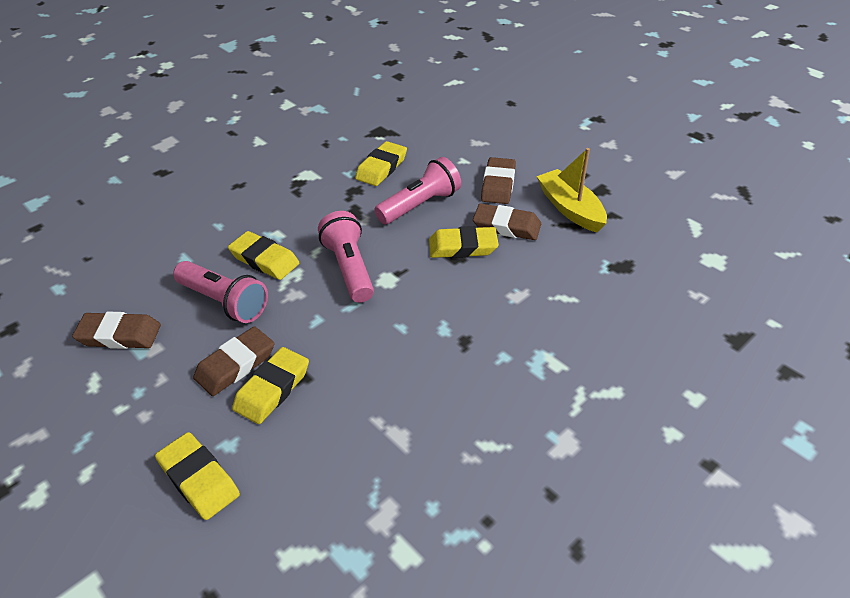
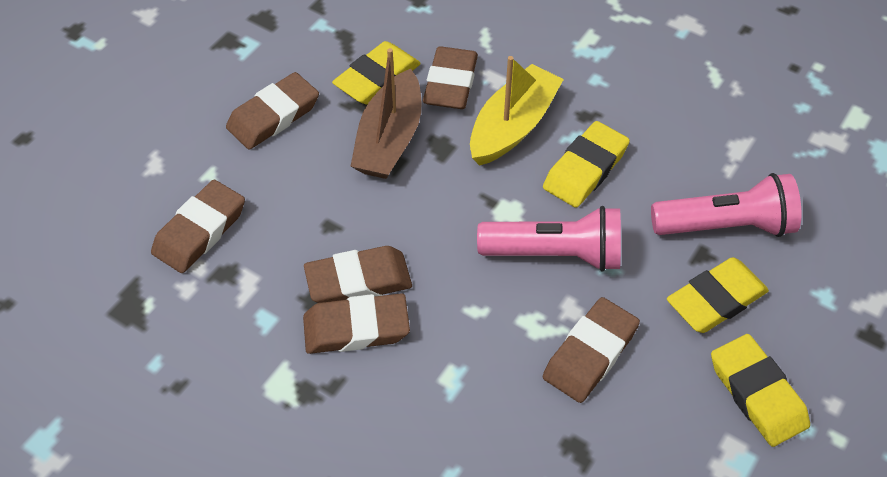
brown boat: none = 0 -> [350,48,422,179] = 1
brown eraser: [72,311,161,349] [193,326,275,396] [473,203,541,240] [481,157,516,204] = 4 -> [151,180,245,273] [226,72,319,149] [303,293,410,354] [304,246,412,303] [423,46,478,109] [543,297,640,403] = 6
pink flashlight: [173,261,268,323] [318,211,374,303] [374,157,461,224] = 3 -> [477,206,621,272] [651,173,801,237] = 2
yellow eraser: [155,432,240,520] [228,231,299,280] [232,347,309,424] [355,141,407,186] [429,226,499,258] = 5 -> [332,41,421,105] [543,121,630,208] [667,257,769,333] [711,334,810,447] = 4

